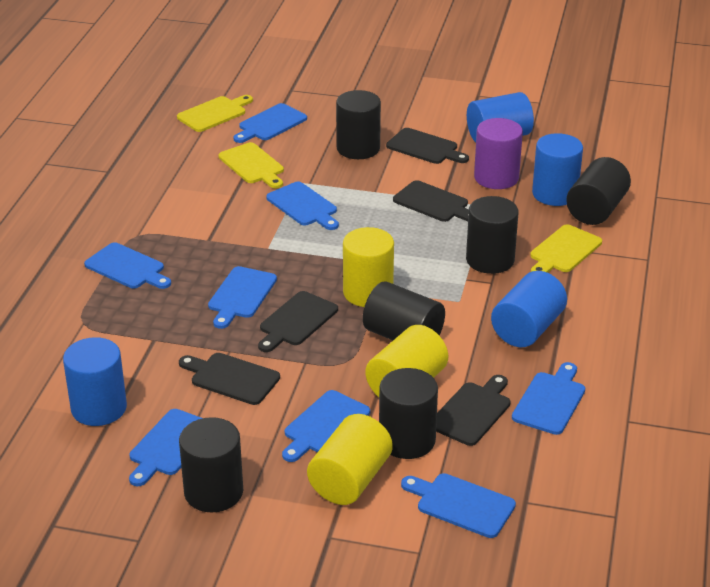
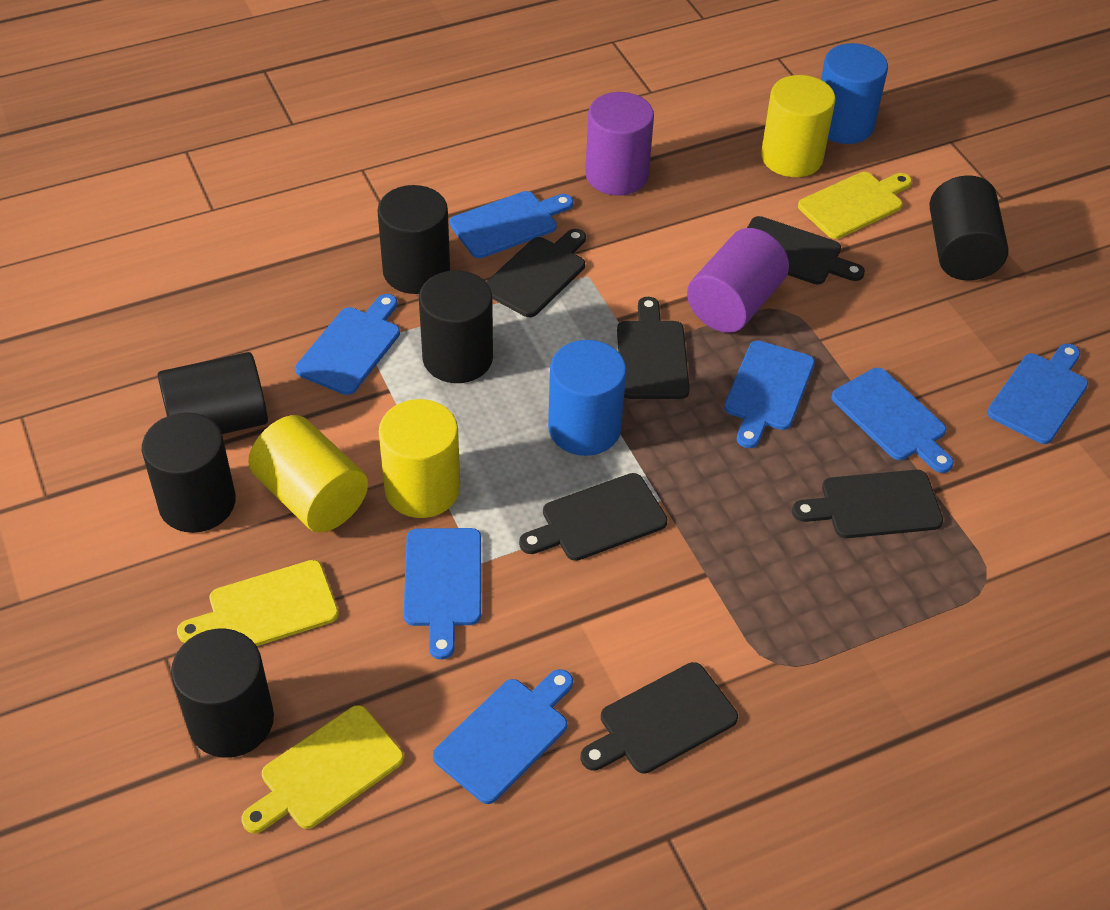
black cutting board: [179,353,280,405] [258,291,338,352] [386,128,469,164] [393,180,469,222] [436,375,510,446] = 5 -> [486,229,586,317] [519,473,668,561] [580,662,738,774] [617,297,690,399] [747,216,865,284] [792,470,943,538] = 6
blue cutting board: [84,242,171,289] [129,409,202,486] [208,266,277,329] [233,103,307,143] [266,181,339,230] [282,390,370,462] [401,473,516,538] [512,362,585,435] = 8 -> [295,294,400,395] [404,528,481,660] [433,669,573,804] [450,191,573,258] [724,340,815,448] [831,368,954,473] [987,344,1088,444] = 7
blue cylinder: [63,337,127,426] [467,92,534,142] [491,271,567,347] [532,133,583,206] = 4 -> [548,340,626,456] [821,43,888,144] = 2
purple cylinder: [474,118,523,189] = 1 -> [585,92,654,195] [687,228,789,333] = 2

